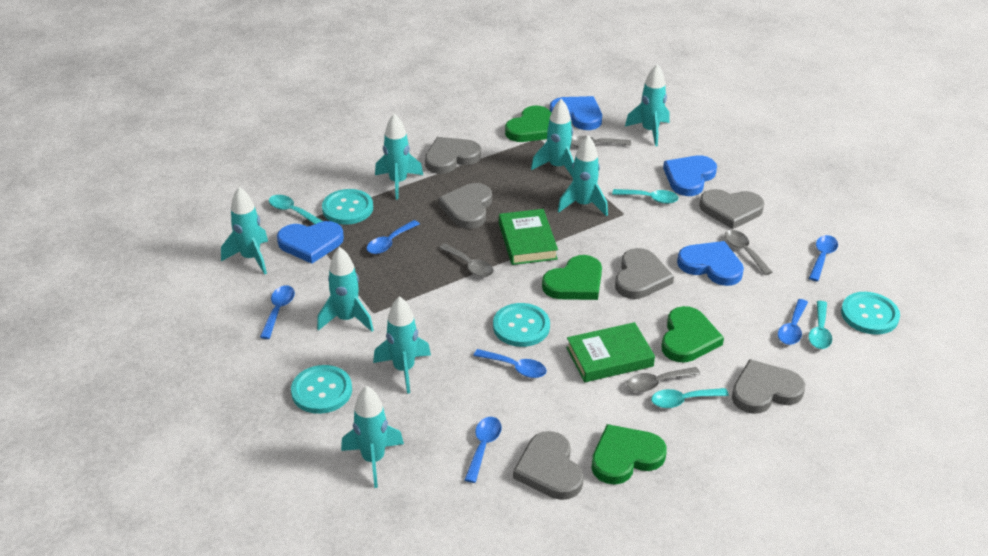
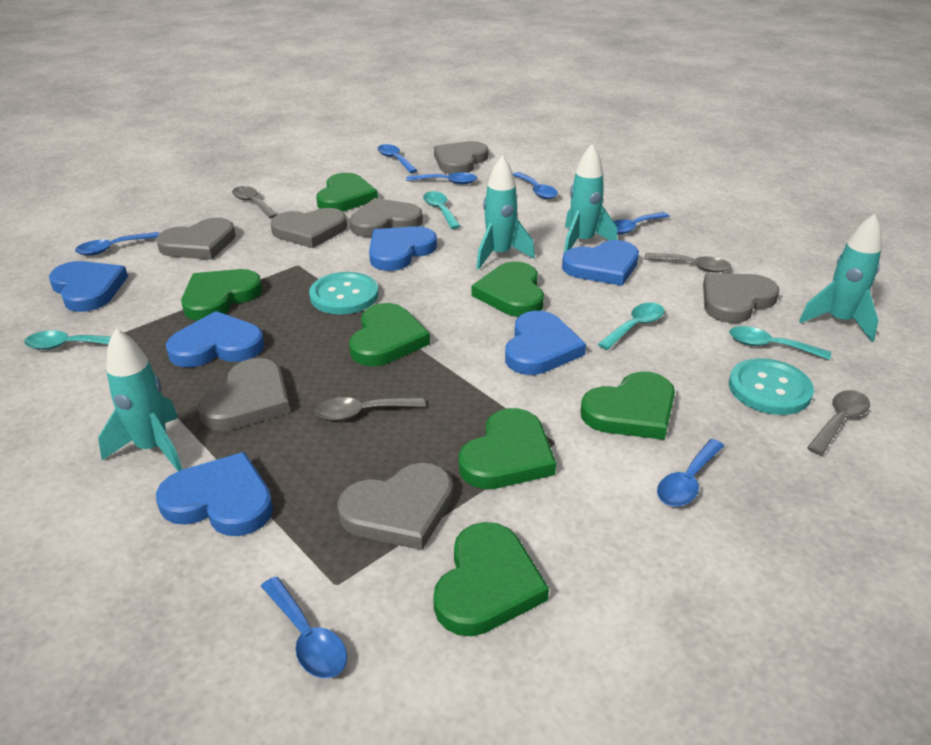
blue heart: [277,221,344,264] [550,96,602,130] [663,155,717,196] [677,241,744,286] = 4 -> [49,261,128,312] [156,452,273,536] [166,311,265,367] [369,226,437,271] [505,311,586,375] [562,240,639,286] = 6
blue spoon: [260,285,295,339] [366,220,420,254] [465,417,502,483] [473,349,547,378] [778,299,808,345] [809,235,838,281] = 6 -> [75,232,160,256] [261,577,347,678] [377,144,418,173] [406,173,477,184] [513,172,558,199] [614,212,670,235] [657,439,724,507] = 7
green book: [499,209,558,265] [566,322,655,382] = 2 -> none = 0
green heart: [505,106,551,142] [542,255,602,300] [591,424,667,485] [662,306,724,362] = 4 -> [181,269,263,321] [316,173,378,212] [349,303,430,366] [433,522,549,636] [459,408,556,489] [472,261,544,317] [581,371,675,440] = 7
grey heart: [425,137,481,174] [438,183,492,229] [513,431,584,500] [615,248,674,299] [699,189,764,229] [732,359,805,414] = 6 -> [156,218,236,260] [198,358,290,431] [270,208,347,248] [337,463,453,550] [350,198,423,237] [434,141,488,174] [703,273,779,323] = 7
turquoise button: [291,365,352,414] [322,189,373,225] [493,303,550,347] [841,292,900,335] = 4 -> [309,272,378,315] [729,358,814,415] = 2
turquoise rocket: [221,187,268,275] [317,247,374,332] [341,386,404,488] [373,296,431,394] [375,113,423,200] [531,99,574,177] [558,135,608,216] [625,64,670,146] = 8 -> [98,328,183,471] [476,155,535,270] [564,144,617,253] [799,214,882,342] = 4

